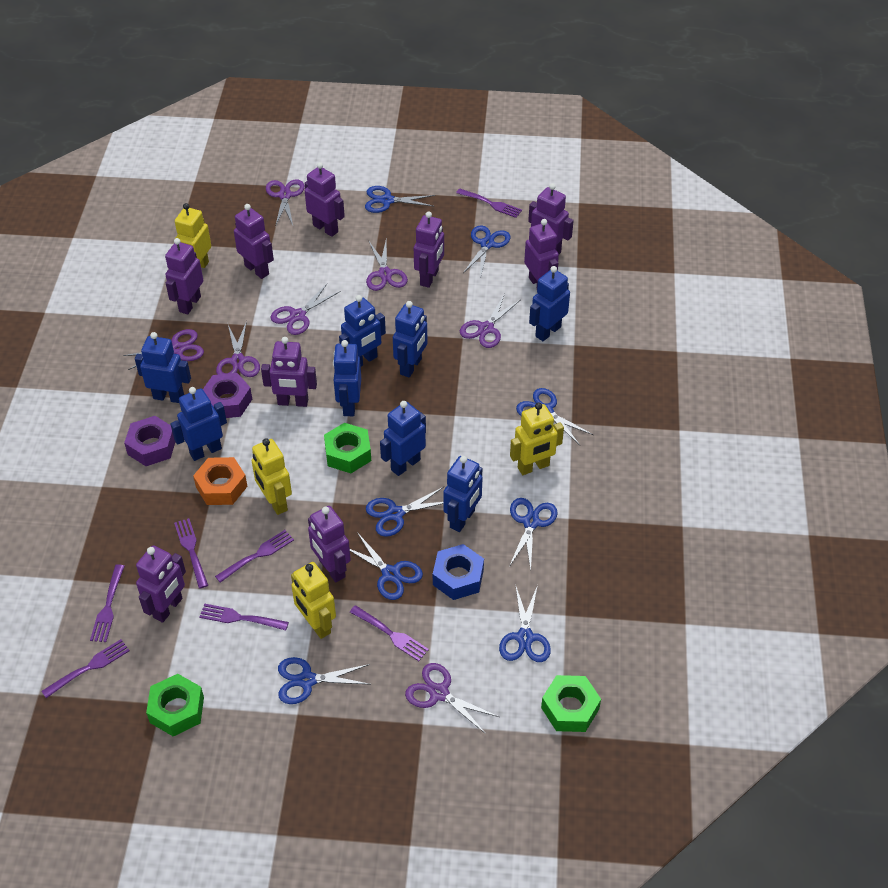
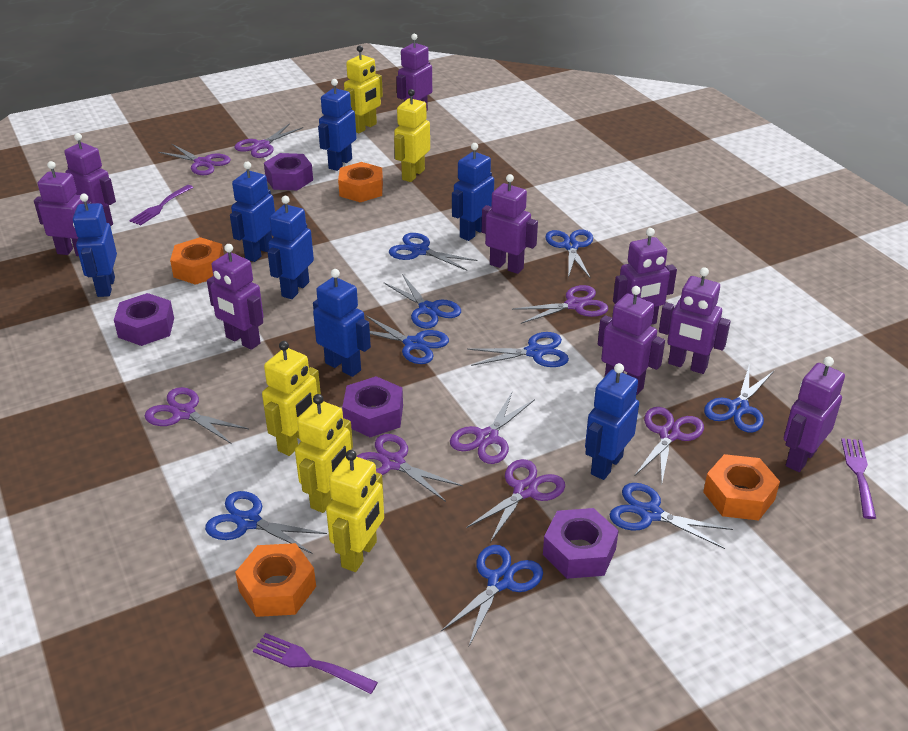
blue nut: [433,544,484,600] = 1 -> none = 0
blue robot: [135,332,191,403] [170,387,227,461] [333,340,361,416] [339,295,386,366] [380,401,426,476] [393,301,427,378] [443,456,483,532] [529,266,570,341] = 8 -> [73,194,117,297] [230,161,275,262] [268,196,314,299] [313,269,371,377] [318,79,356,171] [452,143,494,241] [585,363,639,480] = 7
blue scissors: [278,657,370,704] [350,532,423,600] [365,186,435,213] [366,487,444,537] [463,225,510,275] [499,584,551,662] [509,498,558,570] [516,388,593,445] = 8 -> [205,491,327,554] [366,316,449,364] [384,274,461,329] [389,233,477,271] [441,545,543,646] [467,332,569,367] [545,230,593,279] [609,483,733,549] [704,367,774,433] = 9
green nut: [146,674,204,737] [324,423,371,473] [541,675,601,732] = 3 -> none = 0
orange nut: [193,457,248,505] = 1 -> [170,237,224,285] [235,543,316,617] [338,162,383,202] [703,454,780,520] = 4
purple fork: [42,639,130,698] [90,564,125,642] [174,518,208,589] [199,603,289,631] [215,530,294,583] [350,605,429,661] [456,188,522,218] = 7 -> [129,185,194,225] [253,633,378,694] [841,438,876,519] = 3
purple nut: [124,416,175,466] [203,373,252,418] = 2 -> [114,293,174,346] [264,153,313,191] [342,376,403,437] [543,508,619,579] = 4
purple scissors: [123,329,204,370] [216,321,260,377] [266,179,304,227] [270,284,341,335] [366,241,408,291] [405,663,499,734] [460,293,520,348] = 7 -> [144,387,249,444] [158,143,231,175] [234,123,303,158] [356,434,463,502] [450,392,535,464] [466,459,565,543] [512,285,608,324] [635,407,704,483] = 8
yellow robot: [175,203,211,268] [252,438,292,515] [291,562,336,639] [510,402,564,475] = 4 -> [262,341,321,456] [295,394,353,513] [326,450,384,572] [344,45,383,133] [394,89,430,182] = 5

